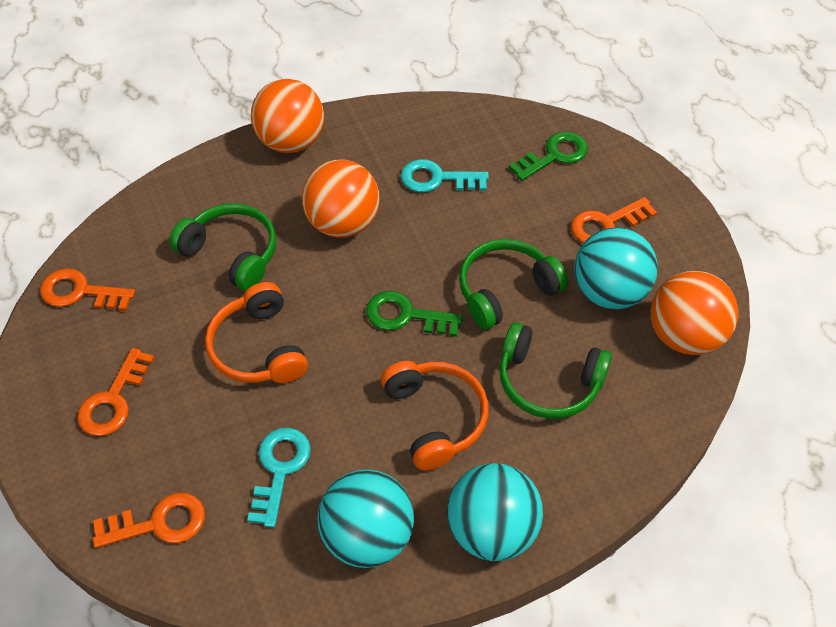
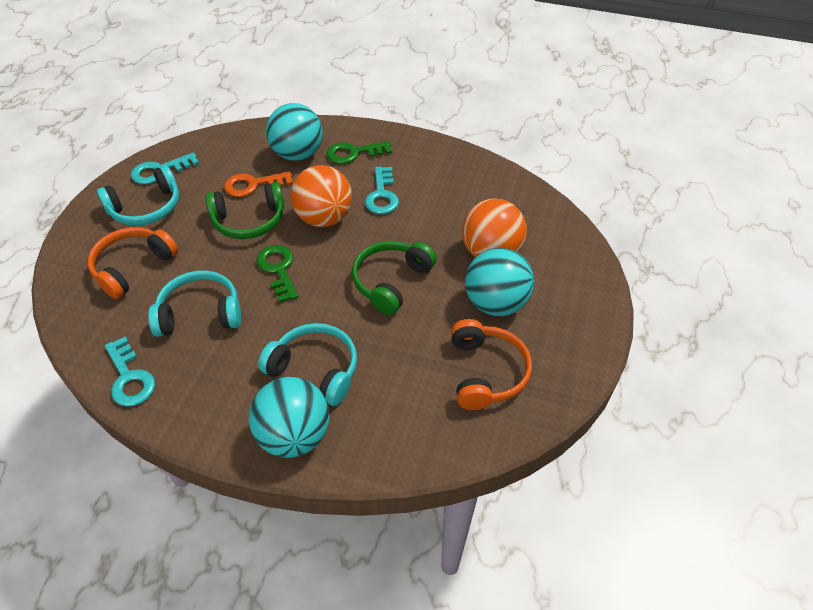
green headphones: [169,203,276,291] [459,239,568,330] [499,322,612,419] = 3 -> [205,182,284,239] [352,241,437,315] = 2
orange ball: [251,79,324,153] [302,160,380,238] [651,271,738,355] = 3 -> [291,165,352,227] [462,198,527,257] = 2
orange key: [40,268,135,311] [77,348,155,436] [93,493,205,548] [571,197,657,243] = 4 -> [224,171,293,197] = 1
turquoise headphones: none = 0 -> [97,165,179,226] [148,271,241,337] [258,323,357,406] = 3
turquoise key: [247,428,311,528] [401,159,489,192] = 2 -> [105,336,155,407] [131,152,199,184] [365,167,399,214] = 3

